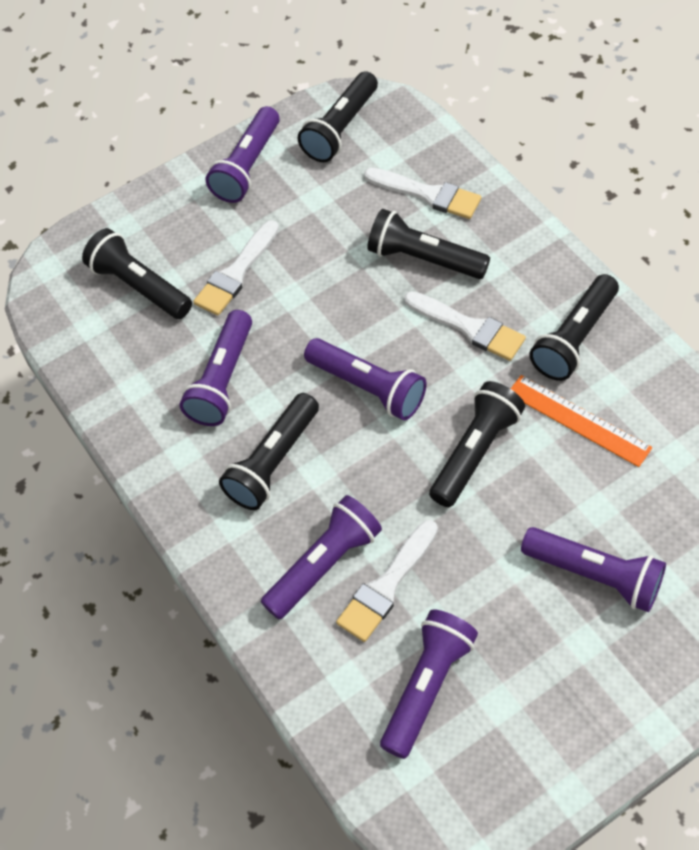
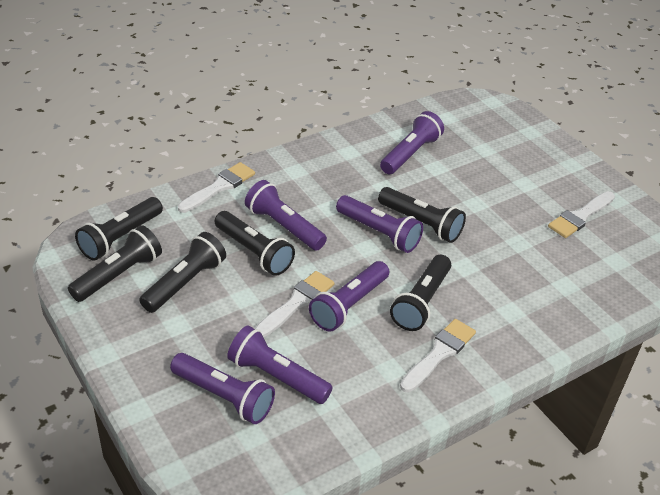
orange ruler: [511,375,652,467] = 1 -> none = 0

